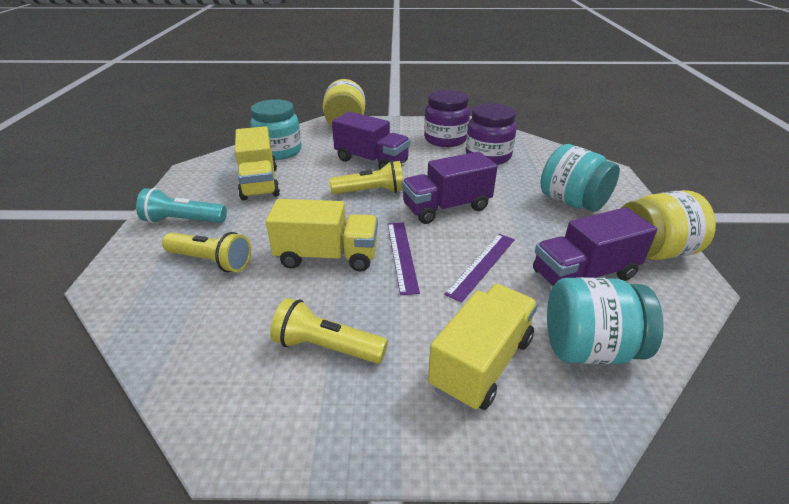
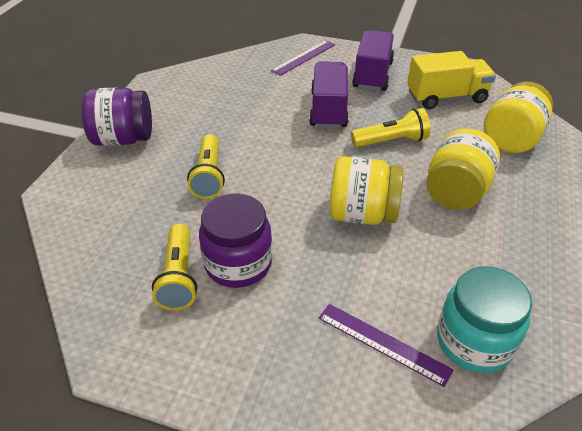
purple truck: [332,112,410,170] [402,151,498,224] [533,207,657,287] = 3 -> [309,61,349,129] [352,30,394,91] = 2
turquoise flashlight: [136,188,227,223] = 1 -> none = 0
turquoise jar: [250,99,301,160] [540,144,620,212] [547,277,664,364] = 3 -> [437,266,532,373] = 1
yellow jar: [323,79,365,126] [621,190,716,260] = 2 -> [330,156,403,225] [427,128,500,210] [484,82,553,153] = 3
yellow truck: [235,126,280,201] [266,199,378,272] [428,284,538,411] = 3 -> [407,51,496,109] = 1

